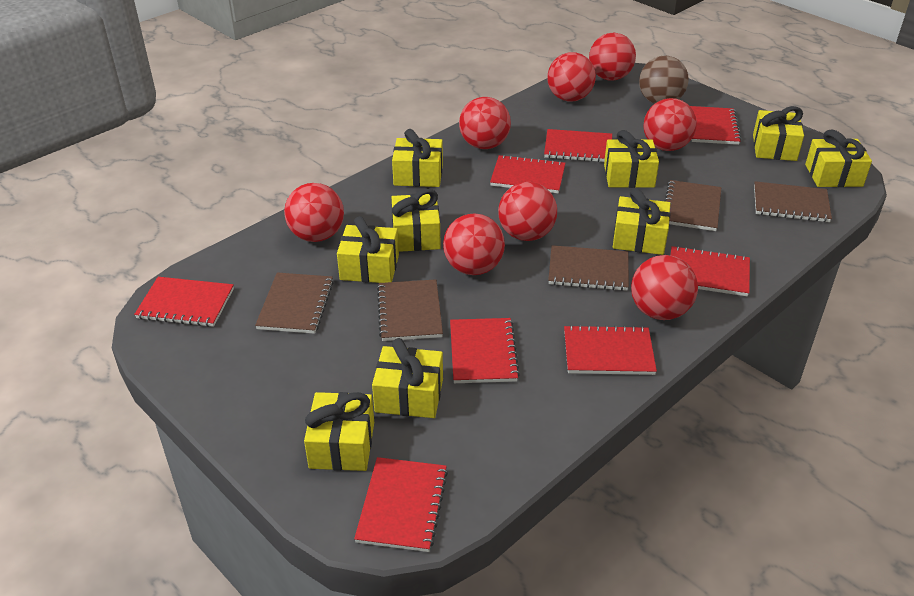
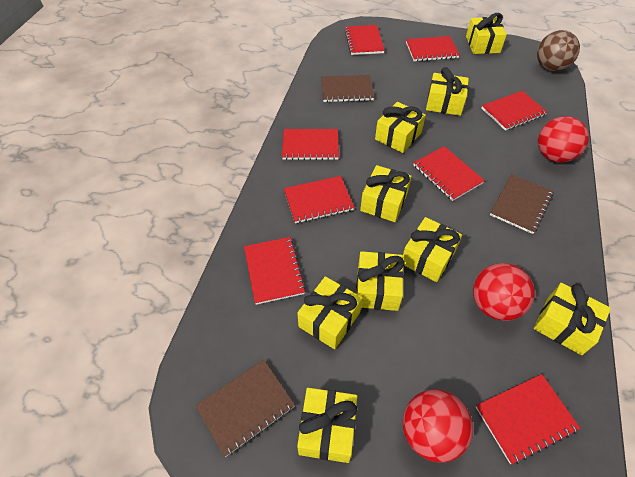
brown notebook: [255,273,334,334] [377,279,443,341] [548,245,629,291] [665,180,722,231] [754,181,832,222] = 5 -> [195,360,295,457] [321,75,374,102] [490,174,554,234] = 3
red ball: [284,183,344,242] [443,214,505,275] [459,97,511,149] [498,182,557,241] [547,52,596,102] [589,33,636,81] [631,255,698,320] [643,98,697,151] = 8 -> [403,389,473,463] [473,263,535,321] [538,116,589,163] = 3

